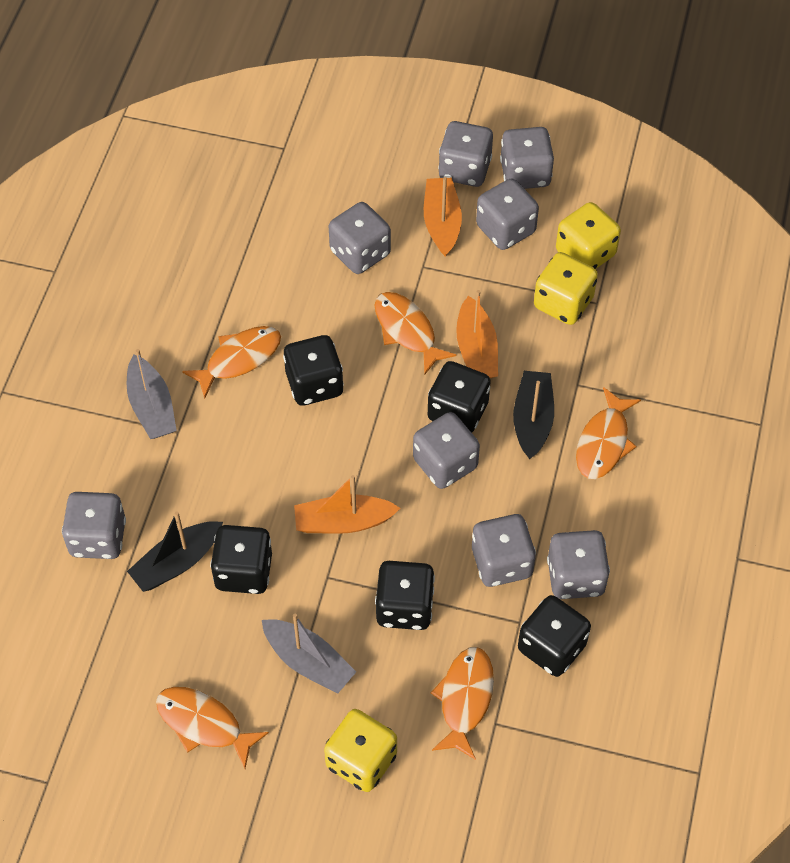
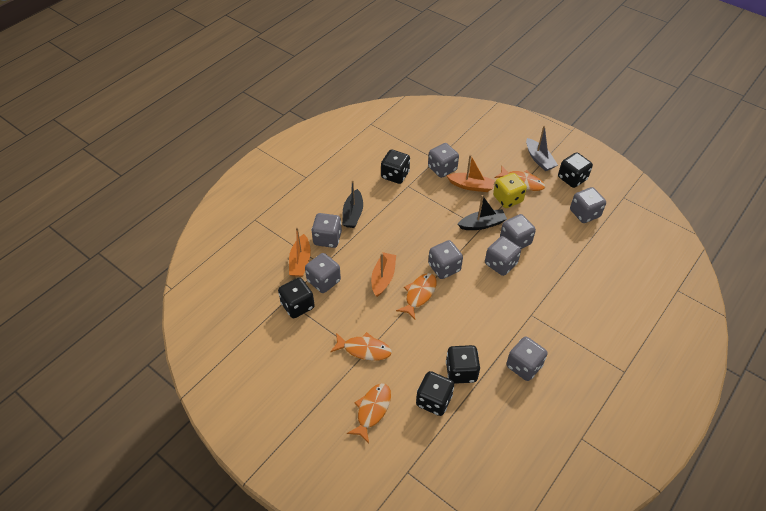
grey boat: [127,349,177,439] [262,614,356,694] = 2 -> [526,125,558,171] = 1
orange fish: [156,687,269,769] [182,326,281,399] [374,292,456,374] [431,647,494,760] [576,387,641,479] = 5 -> [330,332,392,361] [347,383,391,443] [396,273,437,320] [495,166,545,191] = 4
yellow dice: [324,709,397,792] [534,252,598,325] [556,202,621,269] = 3 -> [493,173,527,208] = 1

